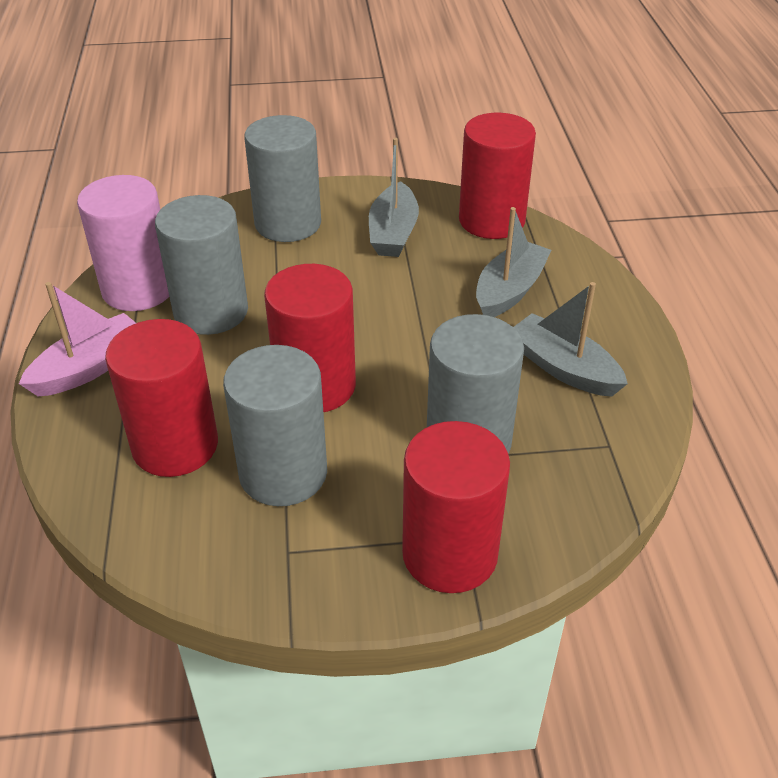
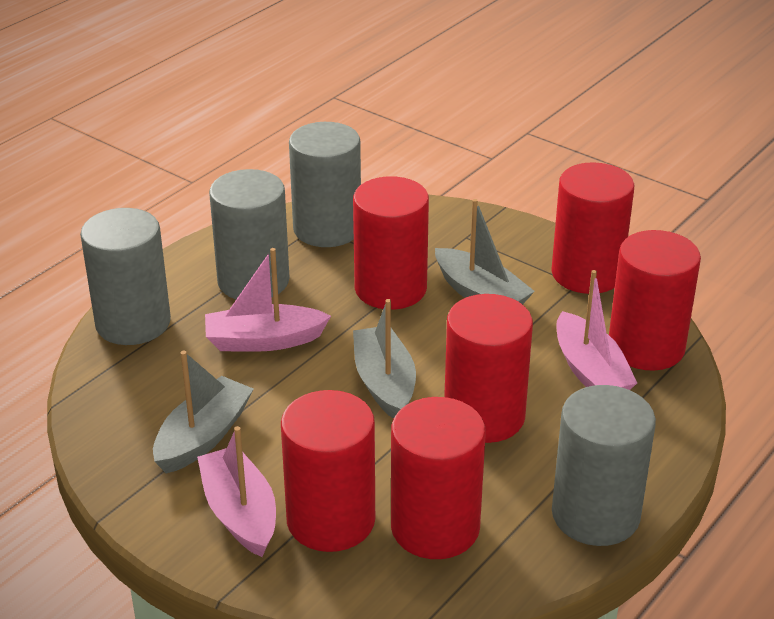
pink boat: [19,282,136,397] = 1 -> [197,426,276,557] [205,248,331,352] [556,270,637,390] = 3
pink cylinder: [77,175,169,311] = 1 -> none = 0
red cylinder: [105,319,218,477] [264,264,356,412] [402,421,510,593] [459,113,536,239] = 4 -> [281,390,375,552] [353,176,429,310] [391,397,486,559] [444,294,533,443] [551,162,634,294] [609,230,701,371] = 6

